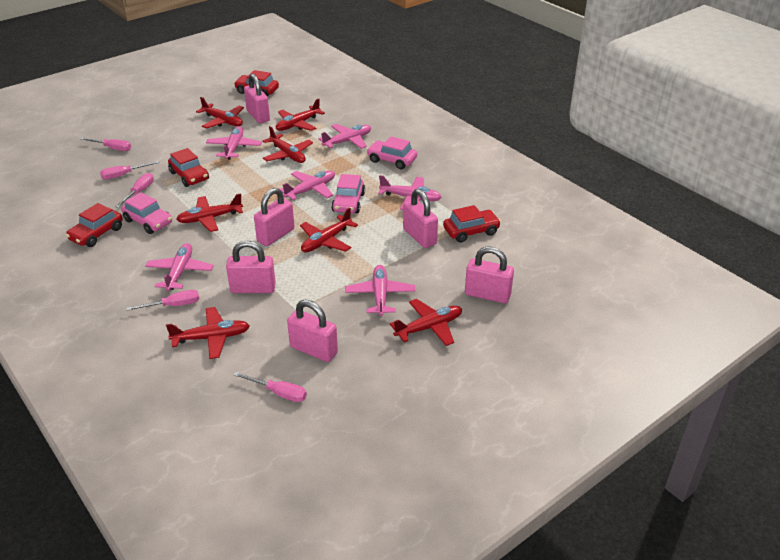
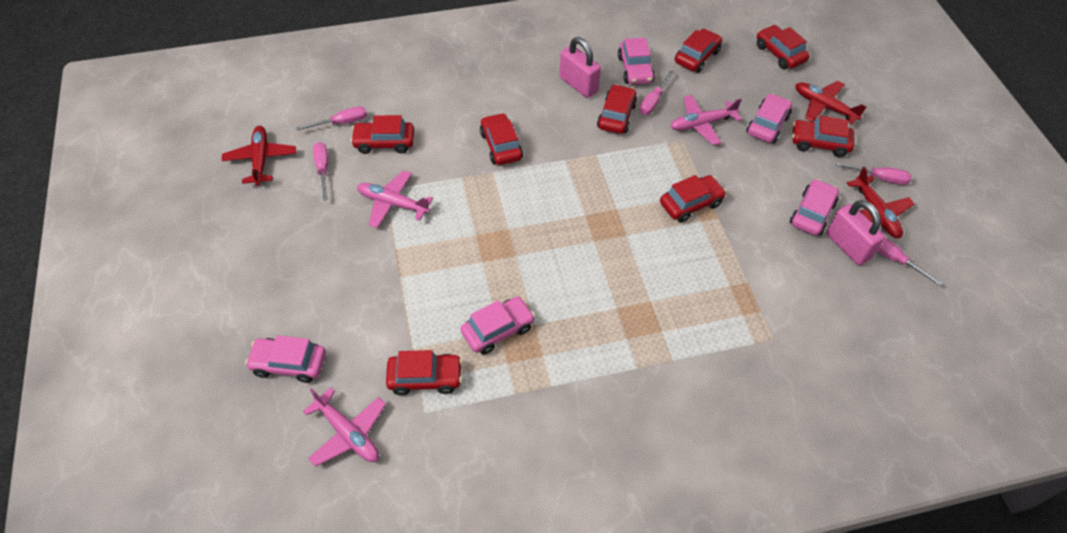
pink car: [121,192,172,234] [331,174,365,213] [367,137,417,169] = 3 -> [245,335,326,383] [461,297,535,355] [618,38,655,84] [746,93,792,143] [790,179,839,236] = 5
pink padlock: [226,241,276,293] [244,74,270,123] [254,188,295,246] [287,300,338,362] [403,189,438,248] [465,247,514,303] = 6 -> [559,37,601,98] [826,200,885,266] = 2
pink plane: [145,243,214,291] [206,126,262,160] [280,170,335,200] [318,124,371,149] [345,265,415,316] [378,175,442,210] = 6 -> [303,388,386,467] [357,170,433,228] [670,95,742,145] = 3
red car: [66,203,123,247] [168,148,209,187] [234,70,279,97] [443,205,501,243] = 4 -> [351,115,414,154] [386,350,462,395] [480,113,523,165] [597,84,637,134] [660,175,726,223] [675,29,722,73] [757,25,810,69] [792,116,854,157] = 8
red plane: [166,307,250,359] [176,193,243,232] [196,97,244,129] [263,126,313,163] [276,98,325,131] [300,207,358,252] [390,299,462,346] = 7 -> [221,126,296,186] [795,81,867,124] [847,166,914,238] = 3

